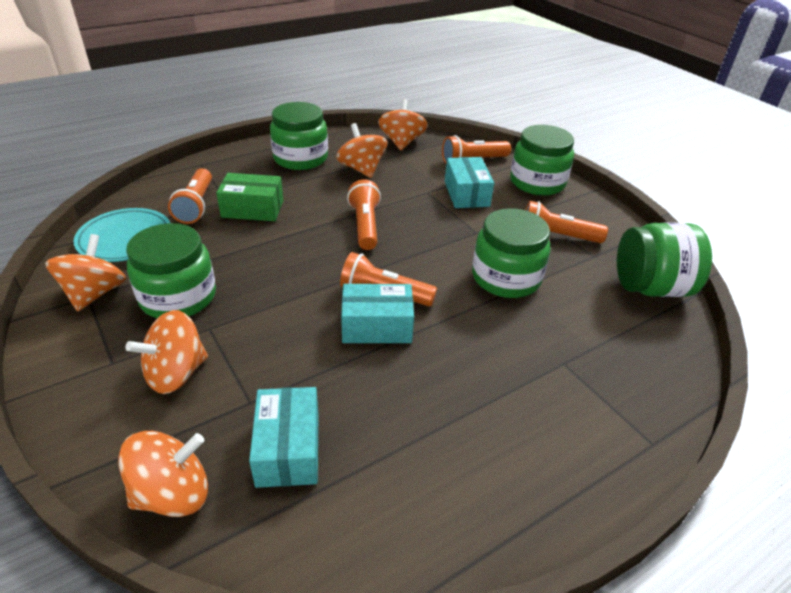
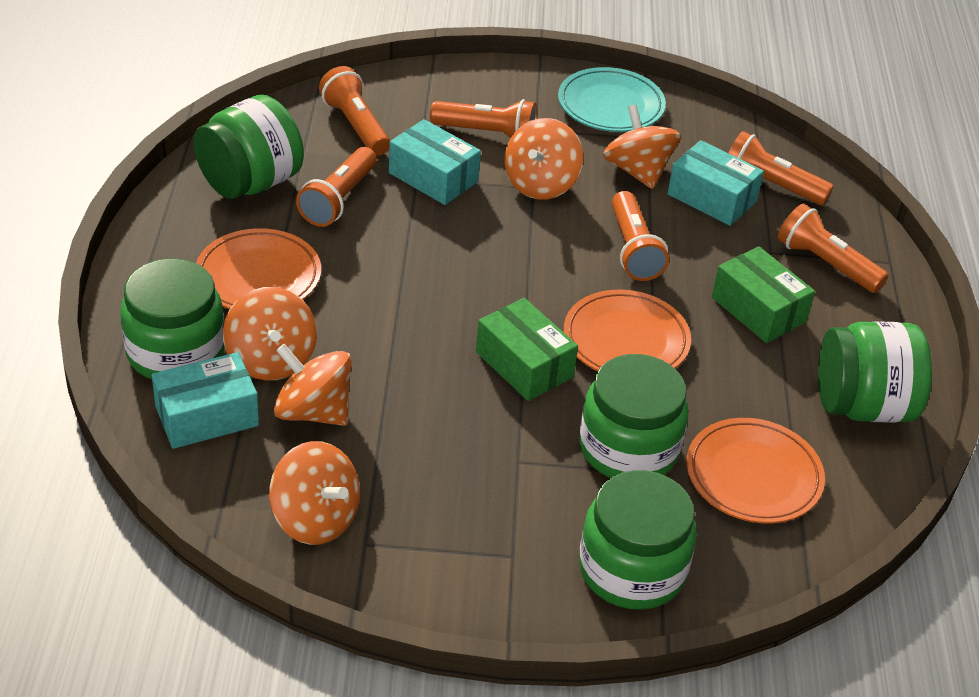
green box: [216,173,284,221] = 1 -> [476,298,578,401] [712,246,815,343] = 2
orange flashlight: [168,168,212,224] [340,252,437,306] [347,179,381,250] [442,135,511,164] [526,201,608,243] = 5 -> [296,147,377,227] [319,66,390,156] [430,99,537,138] [611,191,669,281] [729,131,834,205] [778,204,888,293] = 6
orange plate: none = 0 -> [196,228,321,309] [564,289,691,371] [687,418,825,523] = 3

